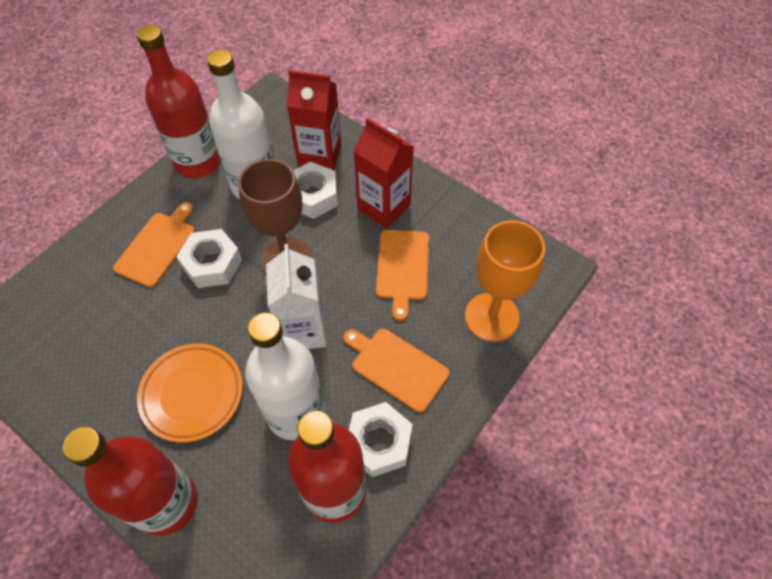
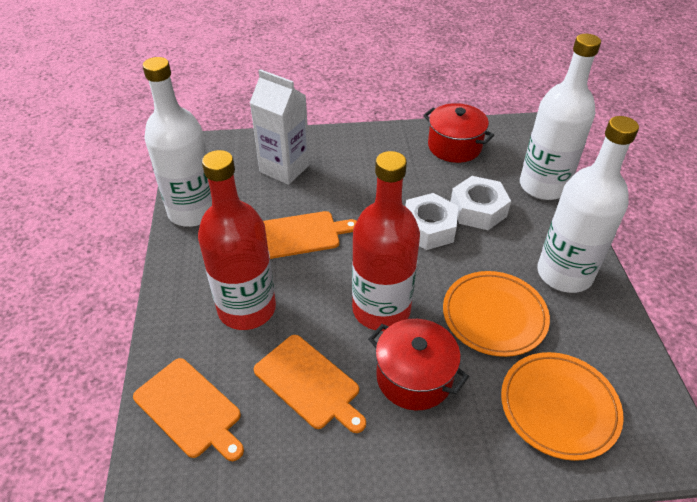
brown goblet: [238,159,312,274] = 1 -> none = 0
orange goblet: [465,220,545,342] = 1 -> none = 0
orange plate: [137,343,243,443] = 1 -> [443,271,550,357] [501,352,624,461] = 2
red bottle: [63,427,198,536] [137,25,221,179] [288,411,366,523] = 3 -> [198,150,276,330] [352,151,420,331] = 2
red carton: [287,70,341,170] [354,117,414,228] = 2 -> none = 0
red pot: none = 0 -> [368,319,469,410] [423,103,494,163] = 2
white bottle: [207,49,274,199] [245,312,325,440] = 2 -> [142,57,212,227] [520,34,601,200] [537,116,639,293] = 3
white nut: [176,229,242,288] [293,162,338,219] [349,402,413,477] = 3 -> [405,193,458,250] [451,176,511,230] = 2

